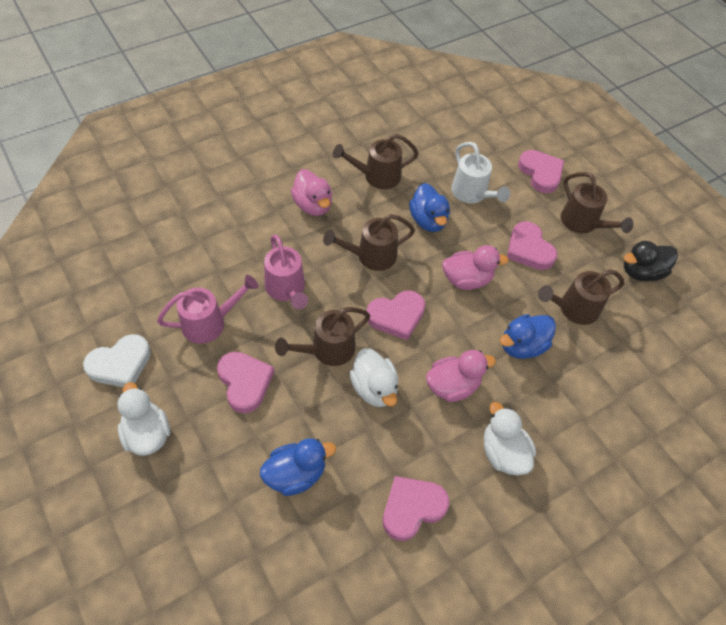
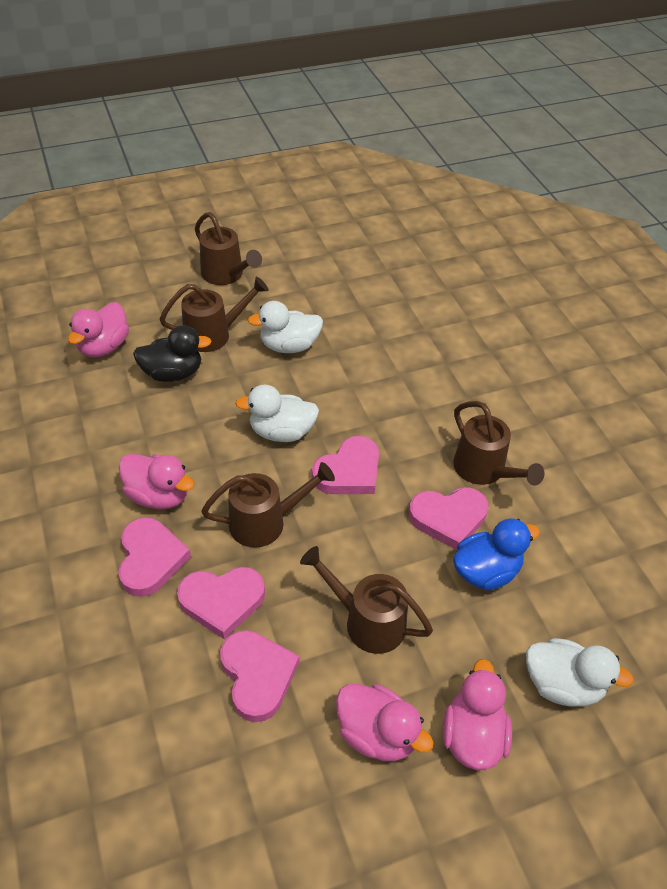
blue duck: [260,438,336,496] [409,183,450,232] [500,314,556,359] = 3 -> [453,518,540,591] = 1
pink duck: [291,169,332,216] [426,350,496,402] [442,245,509,290] = 3 -> [68,302,129,357] [119,454,194,509] [336,684,434,761] [443,659,512,770] = 4
pink watering can: [157,275,258,344] [264,234,308,309] = 2 -> none = 0
white heart: [83,334,151,387] = 1 -> none = 0
white watering can: [451,142,510,203] = 1 -> none = 0

